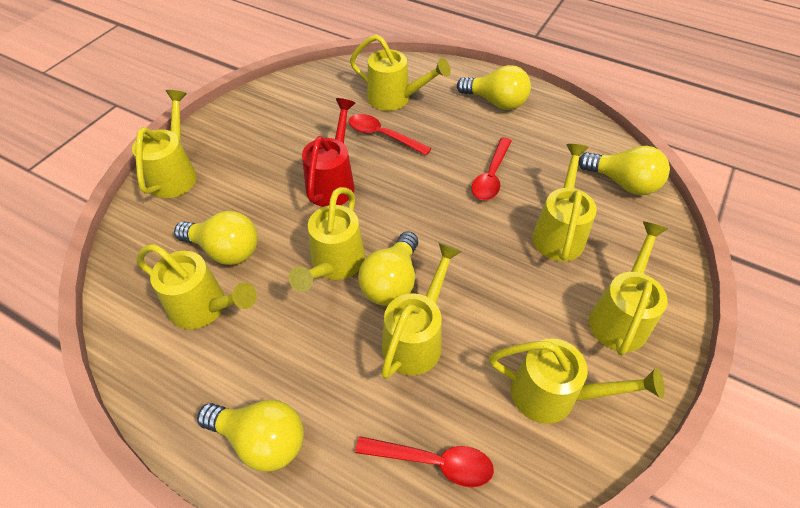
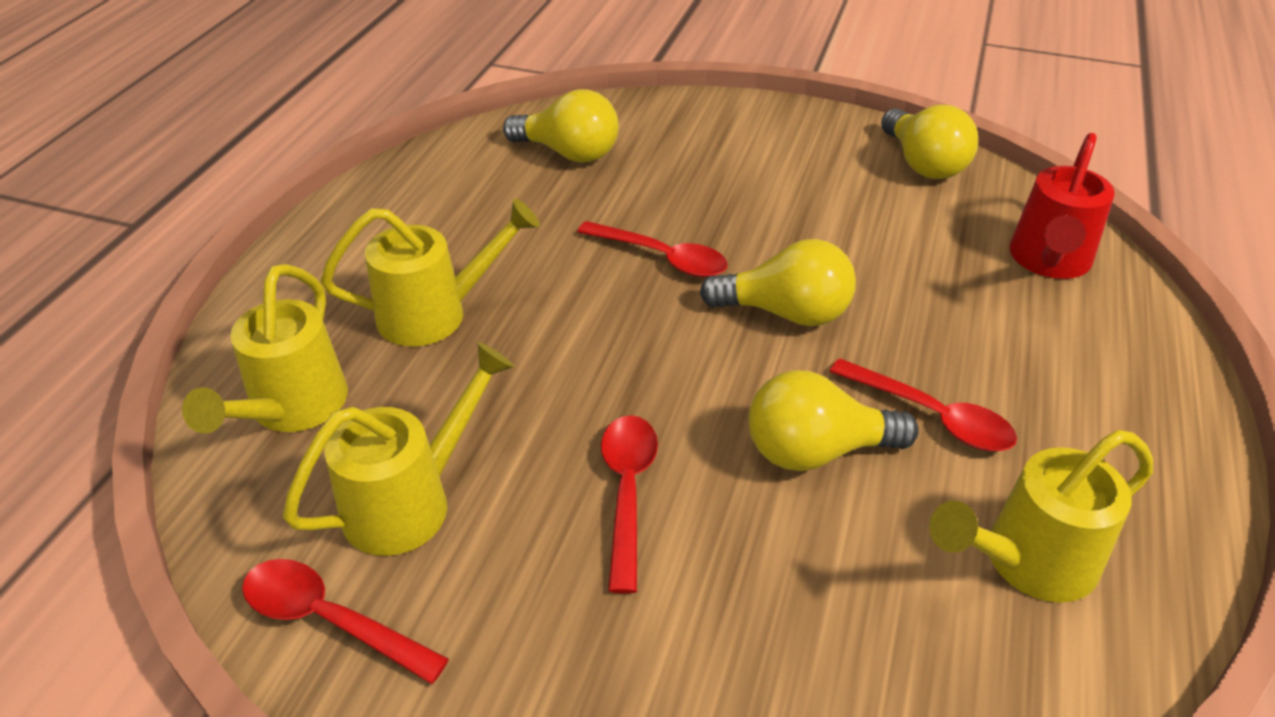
red spoon: [348,114,432,156] [355,436,494,487] [471,137,512,200] = 3 -> [242,559,449,684] [577,221,728,277] [601,415,658,594] [829,358,1017,451] = 4
yellow light bulb: [174,211,258,265] [197,400,304,472] [358,231,418,306] [457,65,531,110] [579,146,670,195] = 5 -> [503,89,619,163] [700,239,856,326] [749,370,919,471] [881,105,978,179] = 4
yellow watering can: [132,90,197,198] [137,244,257,329] [288,187,365,292] [350,34,451,111] [381,243,462,379] [489,339,665,424] [532,144,597,261] [589,222,668,356] = 8 -> [182,264,348,433] [283,342,515,556] [321,199,540,346] [929,430,1153,603] = 4

